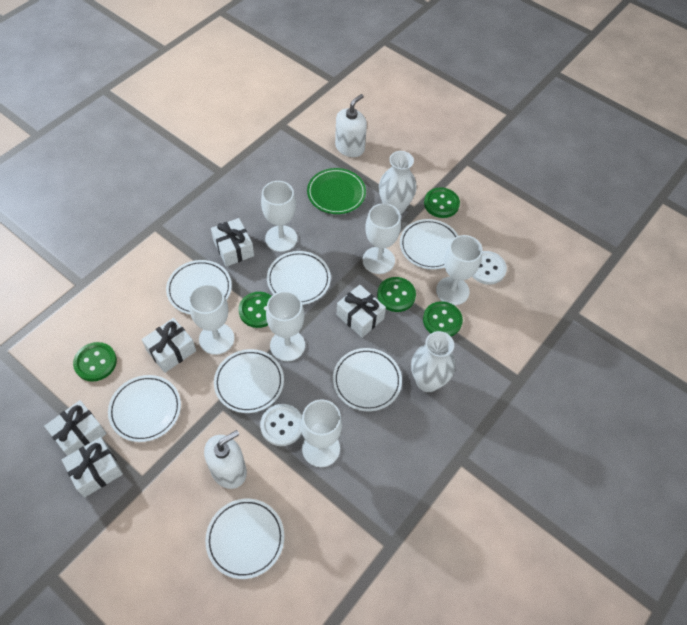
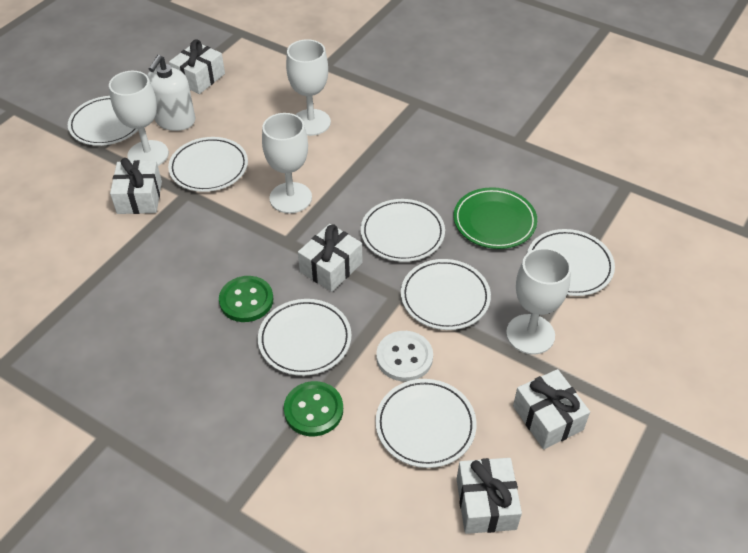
green button: [73,342,117,382] [239,292,272,328] [377,277,416,312] [423,301,463,336] [424,187,460,218] = 5 -> [219,276,273,322] [284,381,343,436] = 2
white button: [260,404,302,446] [472,251,507,285] = 2 -> [376,331,433,382] = 1
white goblet: [189,284,234,355] [261,181,297,252] [266,291,305,361] [300,399,342,467] [363,203,401,274] [436,235,483,305] = 6 -> [109,71,169,166] [262,113,312,213] [286,39,331,136] [506,248,571,354] = 4
white soap dispenser: [204,430,247,489] [335,94,367,157] = 2 -> [147,55,195,131] = 1
white vase: [379,151,417,215] [411,331,455,392] = 2 -> none = 0

